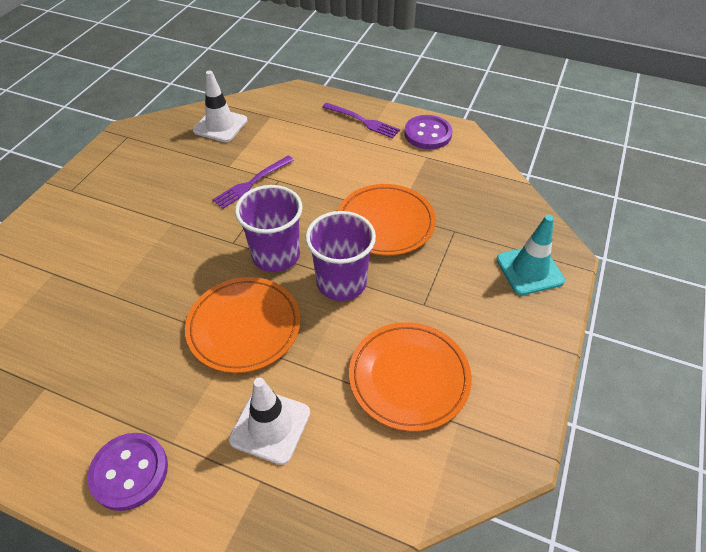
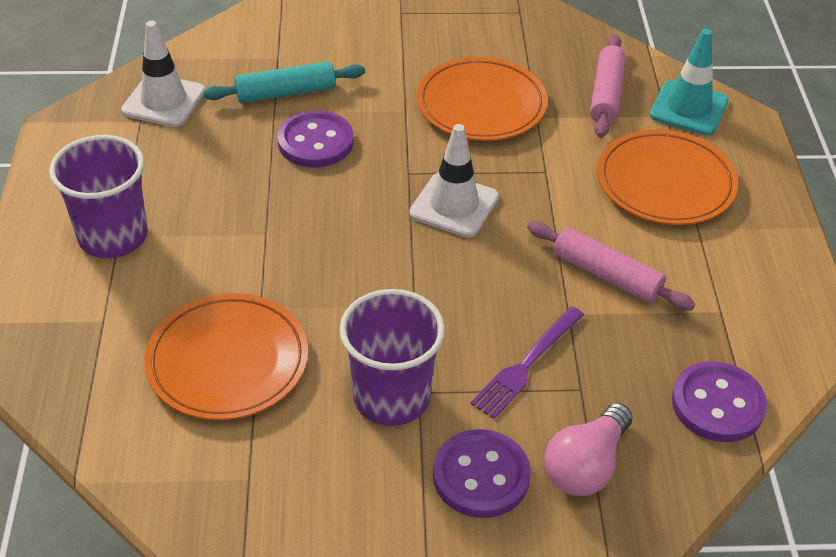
pink light bulb: none = 0 -> [544,403,633,496] = 1
pink rolling pin: none = 0 -> [527,221,695,311] [590,34,626,138] = 2
purple button: [87,433,168,511] [404,115,452,149] = 2 -> [277,111,353,167] [433,429,531,518] [672,361,767,442] = 3
purple fork: [212,156,294,209] [322,103,400,139] = 2 -> [470,306,584,419] = 1
turquoise rolling pin: none = 0 -> [203,62,365,103] = 1

